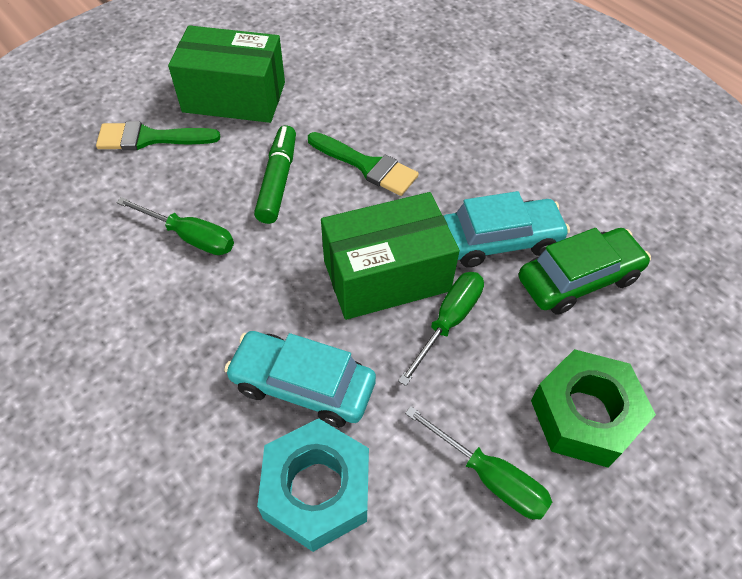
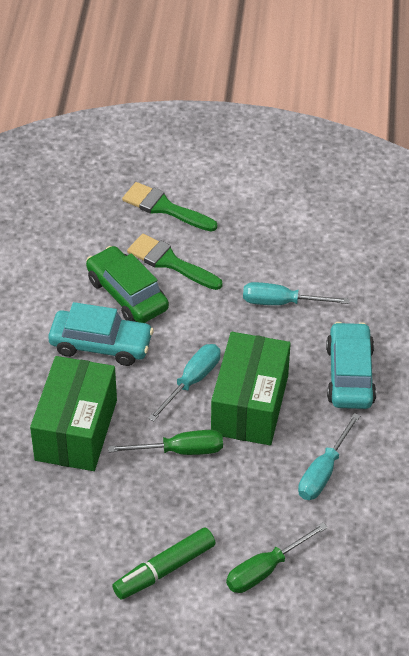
green nut: [531,349,656,467] = 1 -> none = 0
green screwdriver: [116,197,234,255] [398,272,484,386] [405,406,552,519] = 3 -> [108,430,223,455] [226,523,328,593] = 2
turquoise nut: [257,418,369,552] = 1 -> none = 0
turquoise screwdriver: none = 0 -> [148,344,220,422] [243,282,349,305] [298,413,360,500] = 3

